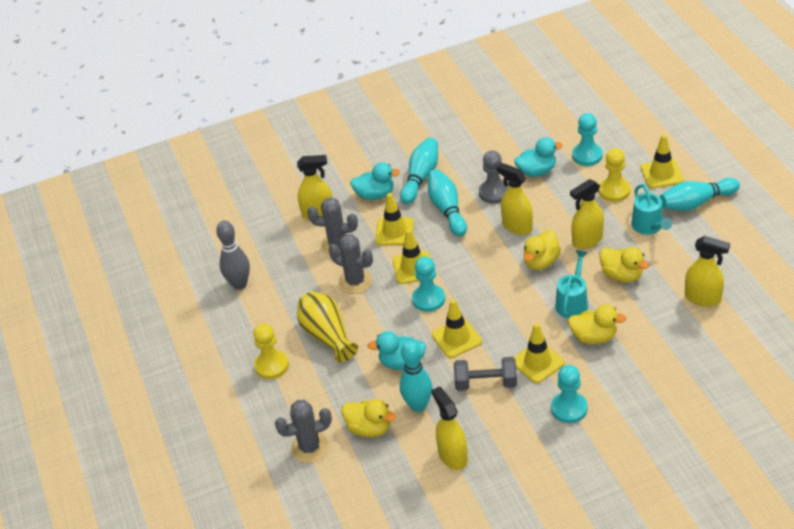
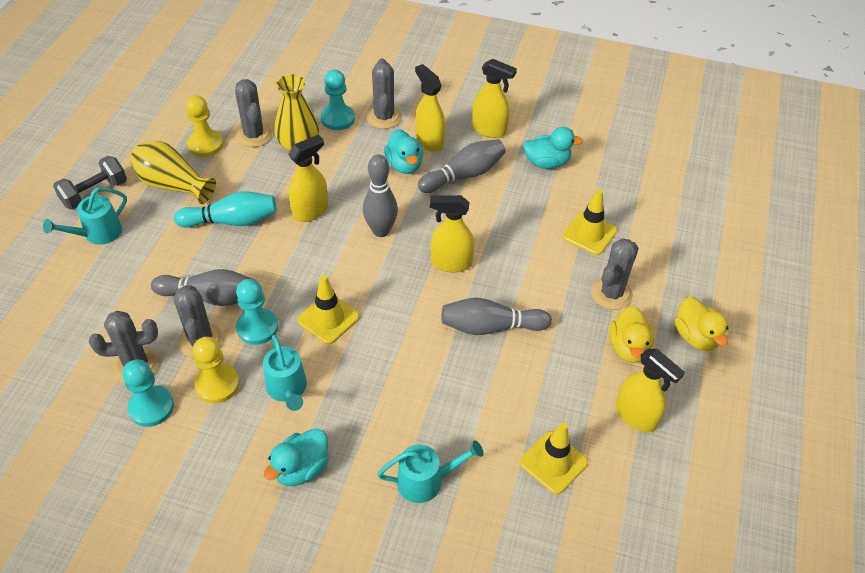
grey bowling pin: [216,221,250,290] = 1 -> [151,269,255,306] [363,155,398,237] [418,139,506,193] [441,298,552,335] = 4
grey cactus: [275,400,332,463] [307,197,358,256] [329,234,373,294] = 3 -> [89,311,159,383] [174,284,223,358] [235,79,272,147] [367,58,402,129] [591,238,639,310] = 5
grey pawn: [479,150,509,204] = 1 -> none = 0
turquoise bowling pin: [400,137,438,204] [400,341,432,412] [428,169,467,236] [660,178,740,211] = 4 -> [174,191,276,228] = 1
turquoise watering can: [555,250,588,319] [631,184,672,235] = 2 -> [43,187,127,245] [263,335,307,411] [377,441,484,503] = 3
yellow duck: [341,399,396,437] [523,230,561,270] [568,305,627,344] [599,247,650,282] = 4 -> [609,306,655,363] [675,297,729,351] = 2
yellow traffic cone: [375,193,414,245] [393,229,430,284] [432,299,482,358] [514,323,565,383] [641,134,683,188] = 5 -> [297,275,359,344] [519,423,588,495] [562,189,617,255] = 3
yellow vase: [297,291,358,363] = 1 -> [130,141,216,204] [274,74,319,152] = 2

